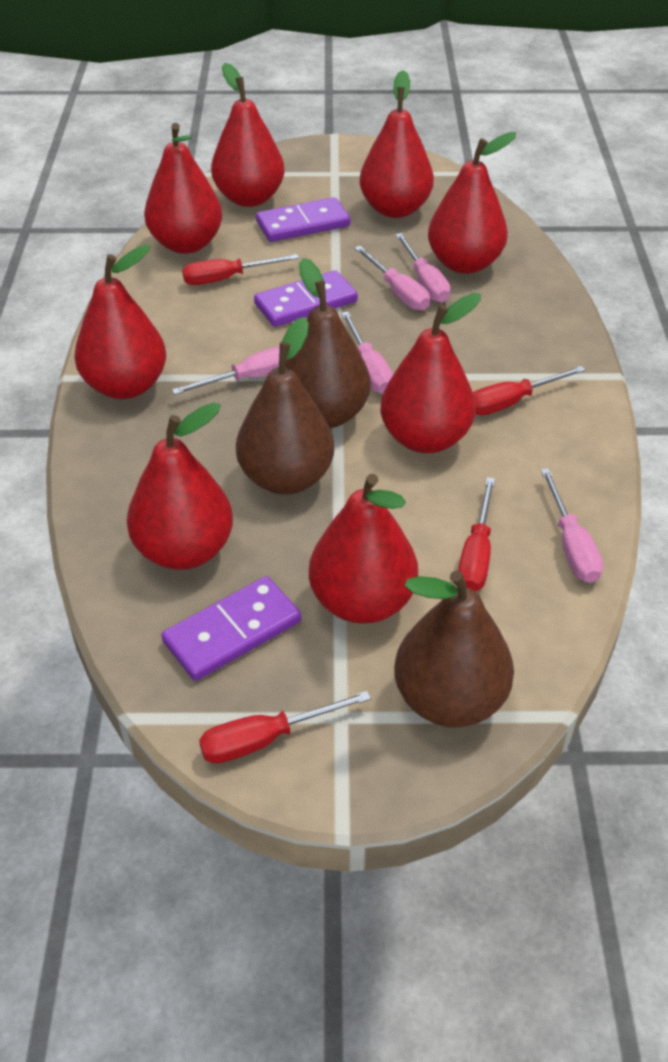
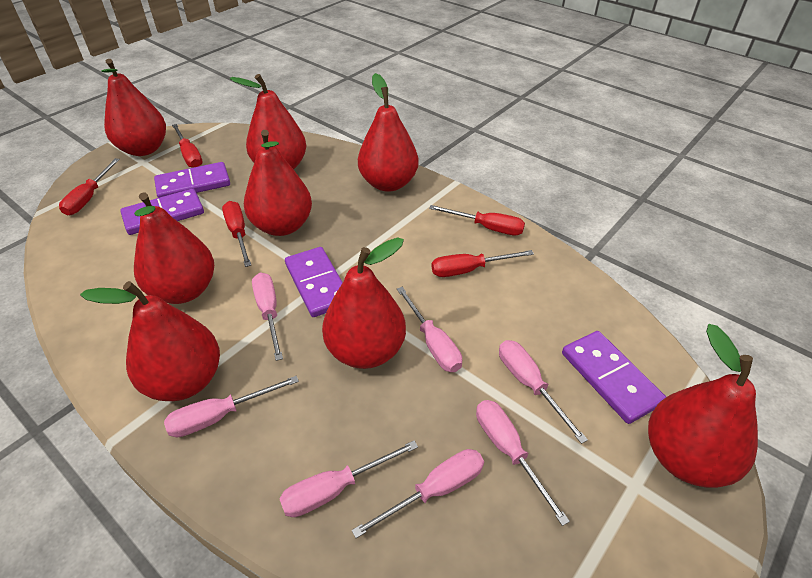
brown pear: [236,317,334,495] [286,258,371,428] [394,570,514,727] = 3 -> none = 0
pink screwdriver: [172,346,280,395] [341,312,393,394] [355,246,430,311] [395,233,450,303] [541,468,603,583] = 5 -> [164,376,299,437] [252,273,283,361] [279,441,418,517] [352,449,484,538] [397,287,462,372] [476,400,570,526] [499,340,588,444] = 7
purple domino: [162,576,301,681] [254,270,358,327] [256,197,350,242] = 3 -> [120,189,204,235] [154,162,230,198] [285,247,343,317] [562,331,666,424] = 4
red screwdriver: [182,254,299,285] [199,691,371,764] [458,477,495,592] [473,366,586,415] = 4 -> [59,158,120,215] [172,124,203,168] [222,201,251,267] [429,205,525,235] [431,250,534,277] = 5

